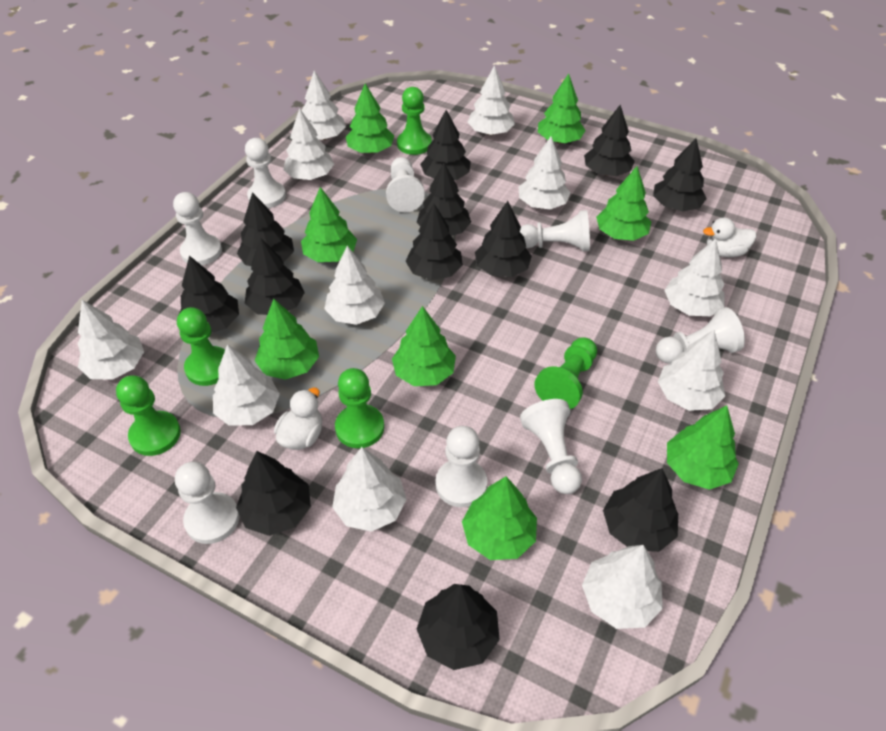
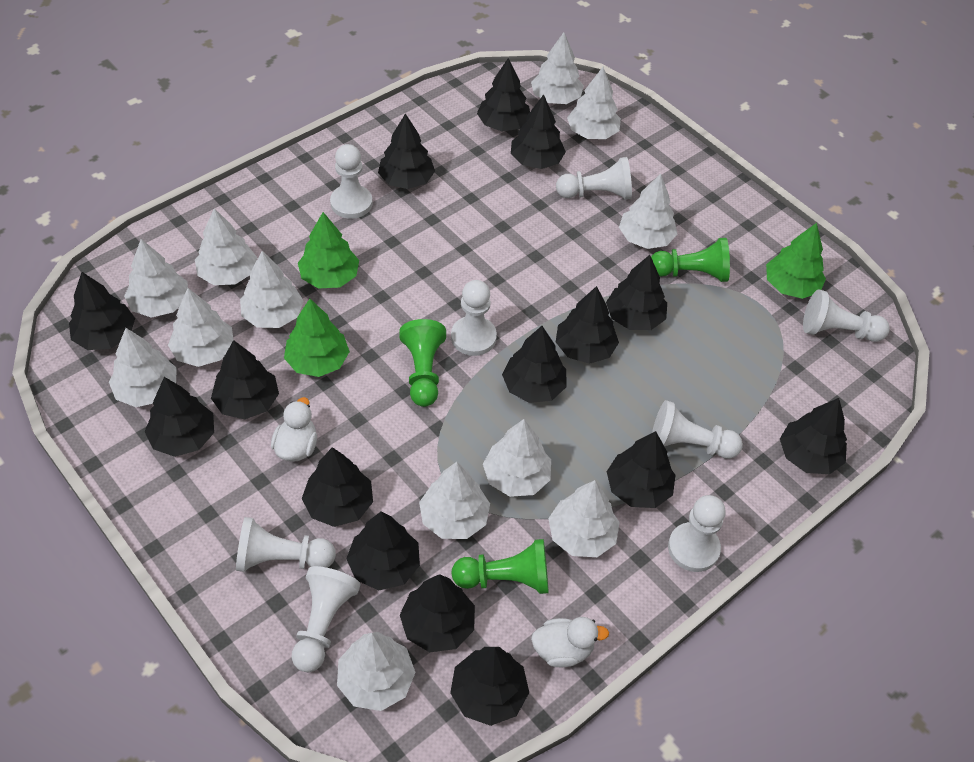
black tree: [178,255,239,333] [236,451,311,536] [237,192,294,266] [245,237,305,315] [406,204,463,280] [417,163,471,236] [417,584,500,670] [420,110,471,180] [475,201,532,277] [584,105,635,176] [603,468,678,552] [653,138,707,211] = 12 -> [69,272,135,350] [144,377,214,457] [211,340,279,419] [302,447,373,527] [346,511,420,590] [378,113,435,189] [400,574,475,652] [450,647,529,726] [477,58,530,131] [502,326,567,403] [511,95,566,169] [556,286,619,364] [606,255,667,330] [607,431,676,508] [780,398,847,474] = 15
green pawn: [116,375,181,456] [177,307,225,386] [335,368,384,448] [397,87,432,155] [534,337,597,409] = 5 -> [400,319,446,407] [451,539,548,594] [651,238,730,282] = 3
green tree: [255,299,319,380] [301,187,357,262] [346,83,394,153] [392,306,456,386] [462,477,537,560] [538,74,586,143] [596,166,651,241] [667,406,739,490] = 8 -> [284,299,350,377] [298,212,359,289] [766,223,826,299] = 3
white tree: [78,300,144,380] [213,344,280,426] [283,108,334,180] [301,71,346,140] [324,246,385,325] [332,447,407,532] [468,65,515,135] [518,137,571,209] [582,545,663,629] [658,330,725,411] [664,239,725,316] = 11 -> [109,328,177,407] [124,239,188,318] [168,288,233,367] [195,208,257,285] [240,251,304,328] [337,632,415,711] [419,462,490,539] [483,419,551,497] [531,32,584,104] [548,480,620,557] [567,67,621,139] [619,174,677,249] = 12

